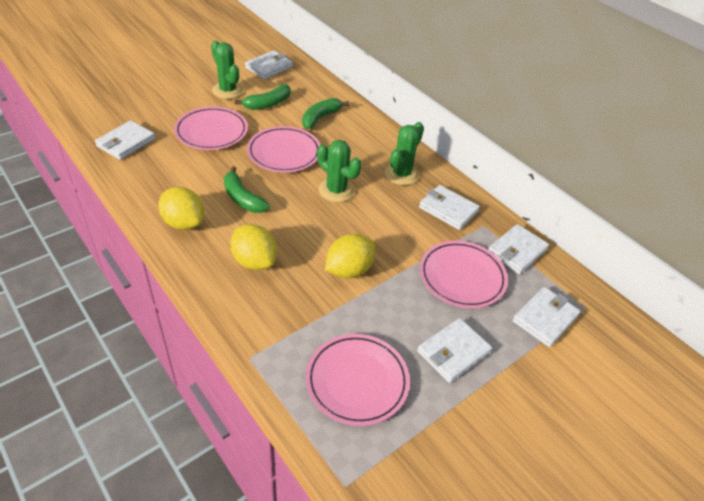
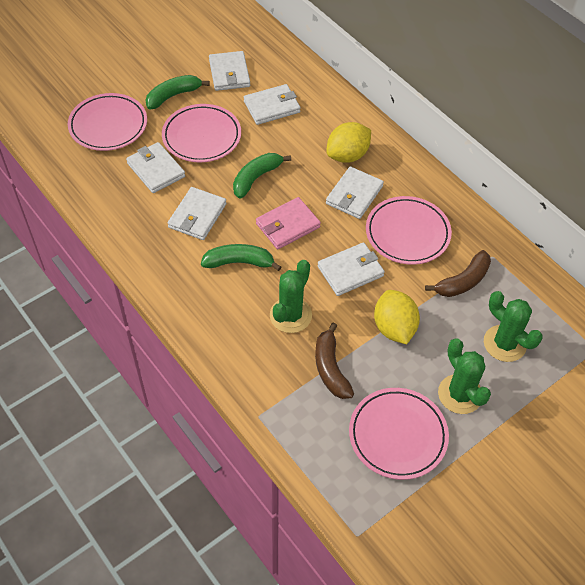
brown banana: none = 0 -> [315,323,354,399] [425,250,491,297] = 2
pink wallet: none = 0 -> [256,197,321,249] = 1
yellow lemon: [158,187,204,230] [230,224,277,270] [325,234,375,278] = 3 -> [326,122,371,163] [374,290,420,344] = 2

